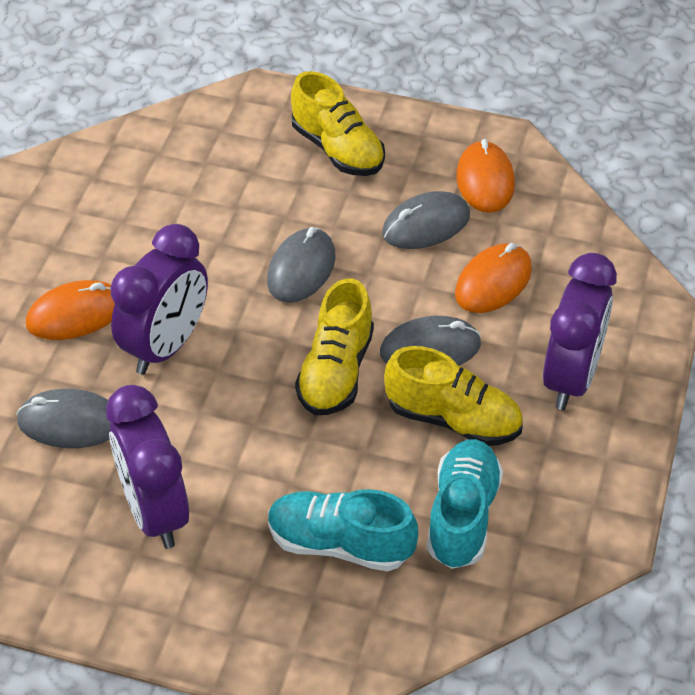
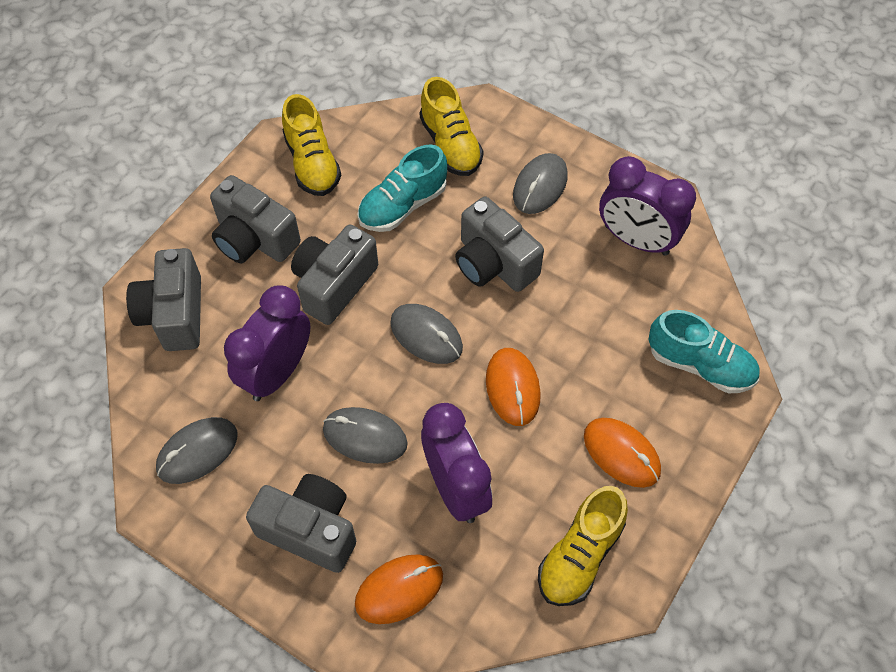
grey camera: none = 0 -> [126,248,201,351] [210,175,301,264] [246,474,356,573] [291,225,378,325] [455,197,544,292] = 5

